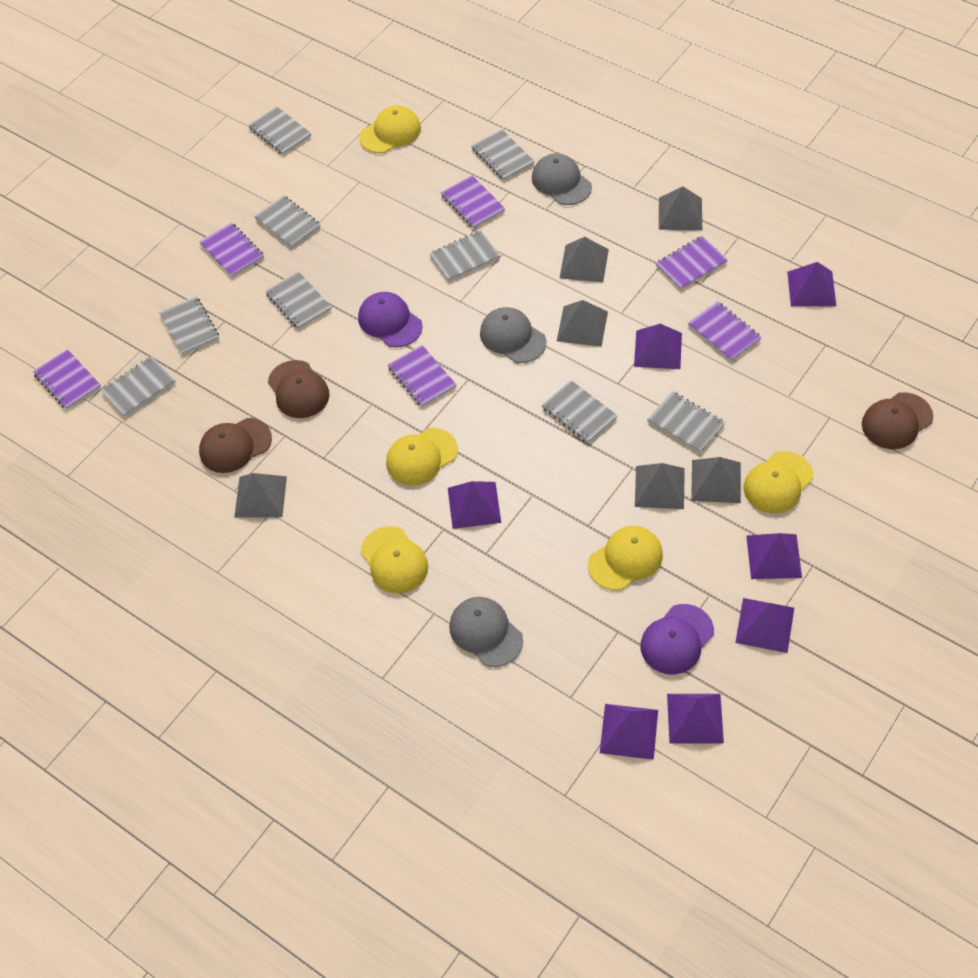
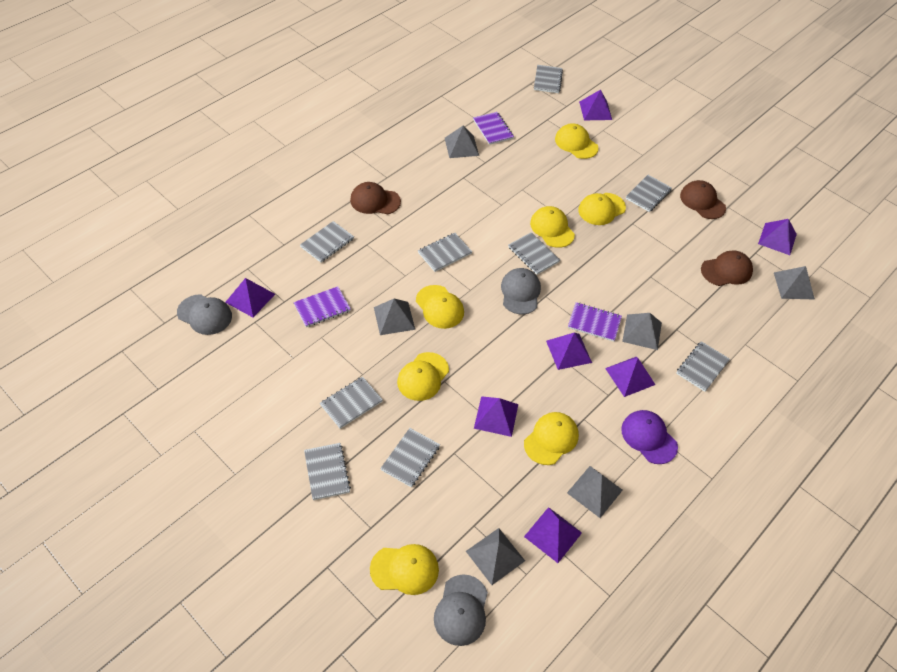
purple cap: [358,292,423,347] [641,604,714,675] = 2 -> [621,410,678,464] = 1
purple notebook: [33,349,101,410] [199,222,264,277] [388,345,456,407] [441,175,505,229] [656,236,728,290] [688,301,761,361] = 6 -> [294,286,351,327] [473,112,514,145] [568,302,622,342] = 3
yellow cap: [359,105,421,153] [361,526,428,593] [386,428,458,485] [588,526,663,590] [744,451,813,513] = 5 -> [370,544,439,595] [397,352,449,401] [416,285,464,329] [524,412,579,465] [530,206,575,248] [555,123,598,159] [578,193,626,225] = 7

